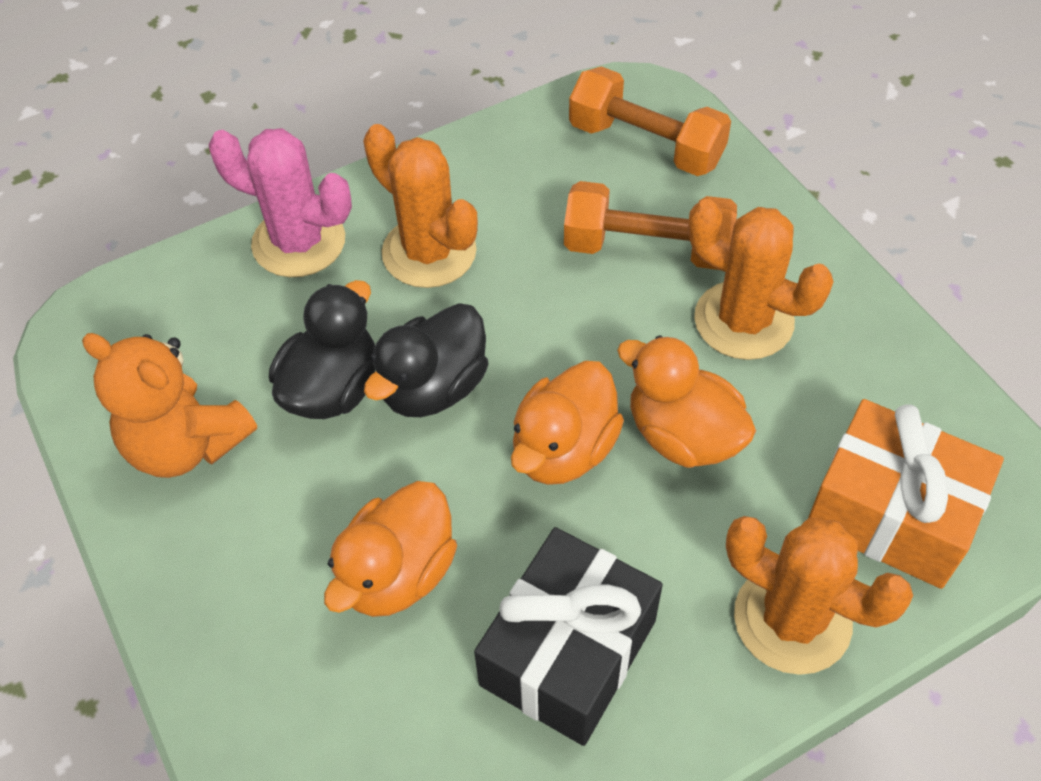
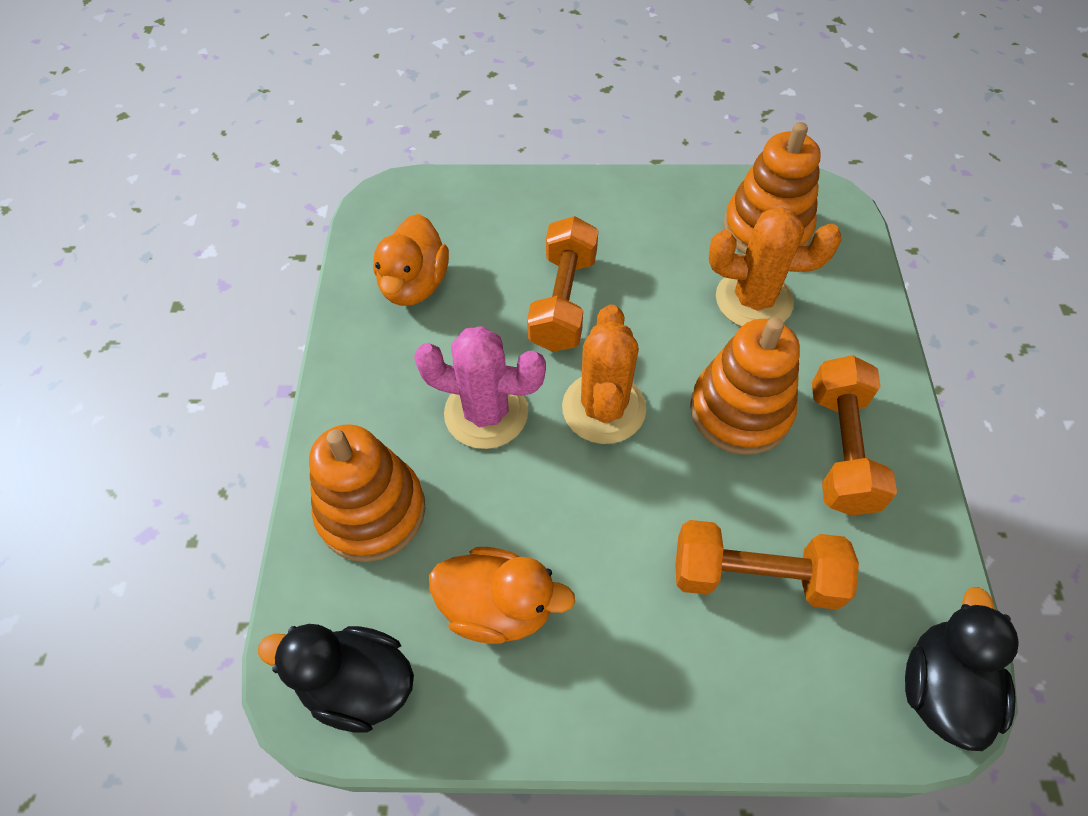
black gift: [474,527,663,746] = 1 -> none = 0
orange cactus: [363,124,478,288] [688,199,834,360] [726,516,913,675] = 3 -> [562,305,646,444] [709,207,841,327] = 2
orange duck: [324,481,457,617] [511,361,624,485] [617,335,756,468] = 3 -> [373,214,449,306] [429,547,575,644] = 2
orange dumbbell: [564,181,737,270] [569,66,731,176] = 2 -> [527,216,598,352] [675,520,859,610] [812,355,897,516] = 3
orange gift: [808,399,1004,589] = 1 -> none = 0
orange stacking toy: none = 0 -> [309,424,425,562] [690,317,800,455] [723,122,821,254] = 3
orange teddy bear: [82,333,257,478] = 1 -> none = 0

